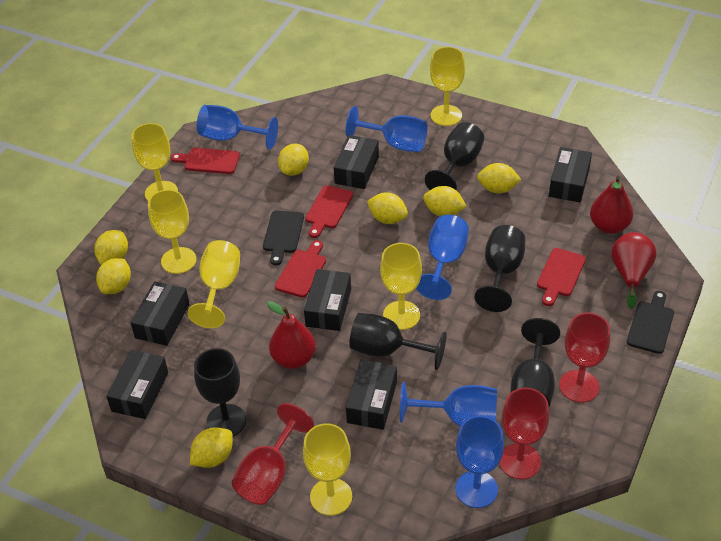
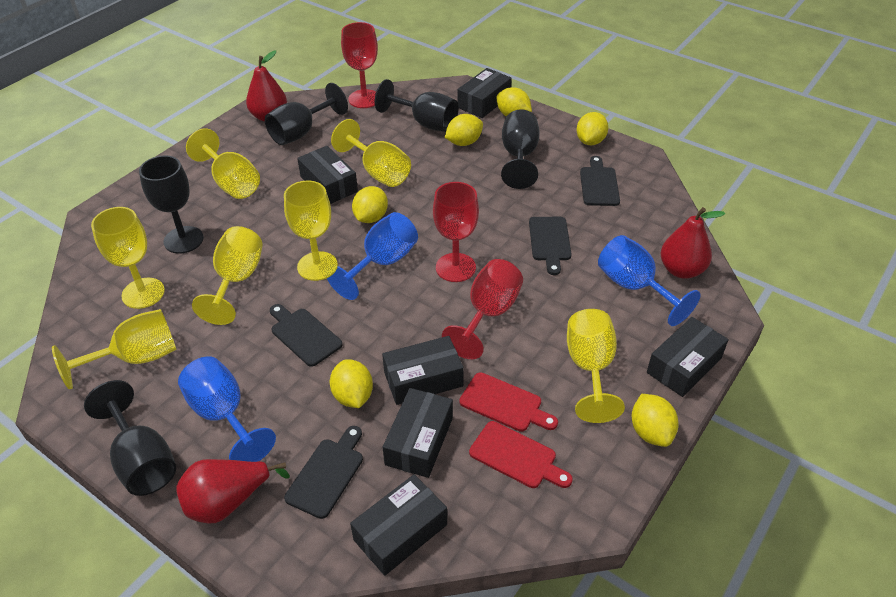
black cutting board: [263,211,304,265] [627,291,674,354] = 2 -> [270,304,342,367] [284,426,363,519] [529,217,572,275] [580,156,620,206] = 4
blue goblet: [197,105,278,149] [346,106,427,152] [400,382,497,426] [416,215,469,300] [455,416,504,508] = 5 -> [178,356,276,462] [325,212,418,300] [598,235,701,326] = 3
red cutting board: [171,148,240,174] [275,240,326,297] [305,185,353,238] [537,248,586,306] = 4 -> [459,372,558,432] [469,421,573,488] = 2
yellow goblet: [131,123,178,201] [148,189,197,274] [188,240,240,328] [303,423,352,516] [380,243,422,330] [430,47,465,126] = 6 -> [52,309,177,389] [91,207,165,309] [186,128,260,199] [192,226,263,325] [284,180,338,281] [331,119,411,187] [567,309,625,423] = 7
yellow lemon: [94,230,128,264] [96,258,131,294] [190,427,233,468] [278,143,309,176] [367,193,408,224] [423,186,467,216] [477,163,521,194] = 7 -> [330,359,373,408] [352,186,388,223] [445,114,483,146] [497,87,532,117] [576,112,608,146] [632,394,679,447] = 6

